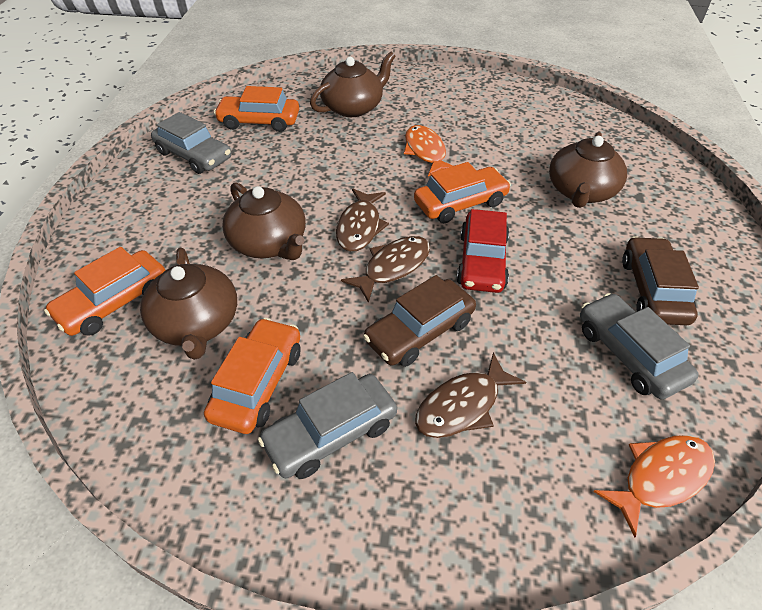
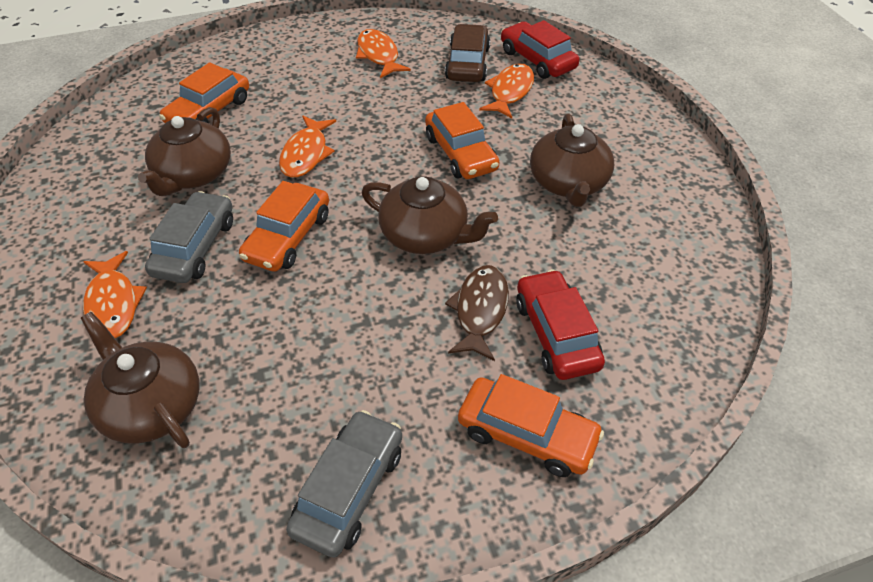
brown car: [363,275,476,367] [622,236,699,325] = 2 -> [445,24,490,82] = 1
brown fish: [336,189,389,252] [341,236,430,303] [415,352,526,438] = 3 -> [445,265,509,361] = 1
grey car: [151,112,231,174] [258,372,397,479] [580,293,699,399] = 3 -> [145,191,233,283] [286,410,402,558] = 2
orange fish: [404,125,453,177] [593,435,715,538] = 2 -> [83,251,147,338] [279,116,336,178] [356,29,411,78] [479,63,534,118] = 4
red car: [457,209,509,293] = 1 -> [501,20,580,79] [516,269,605,380] = 2

